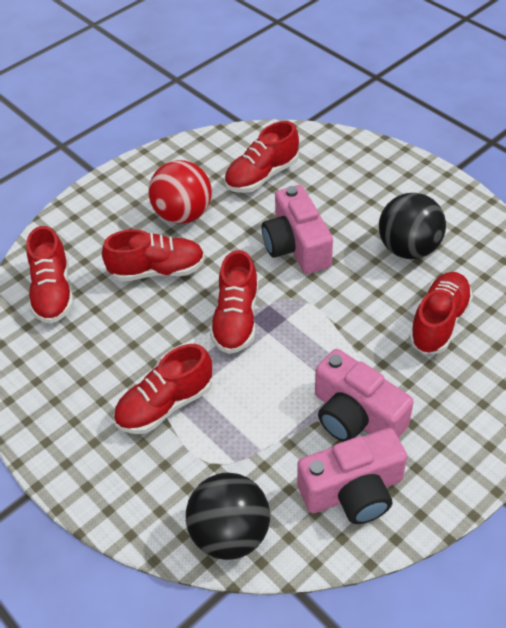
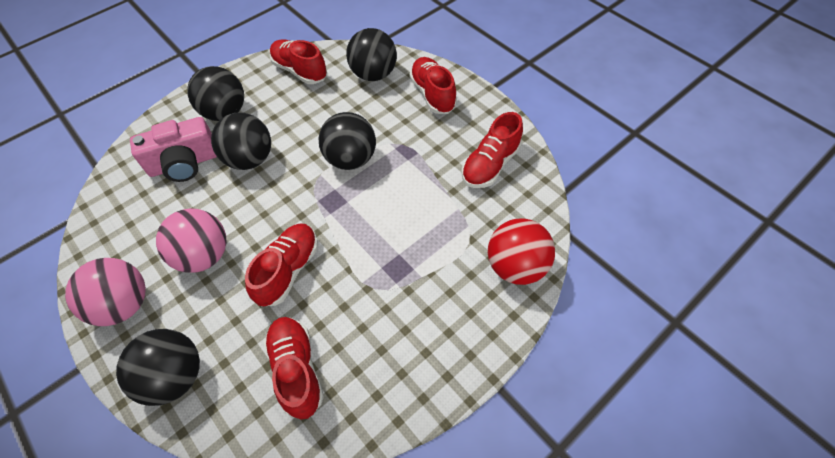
black ball: [186,473,270,560] [379,193,446,259] = 2 -> [116,329,200,406] [187,66,244,121] [211,113,271,170] [319,112,376,170] [346,28,397,81] = 5
pink ball: none = 0 -> [65,258,146,326] [156,208,226,273] = 2
pink camera: [262,185,333,274] [297,428,407,524] [315,349,413,442] = 3 -> [130,117,217,182] = 1
red shoe: [26,226,74,324] [102,229,205,282] [113,344,212,434] [210,250,258,354] [224,121,299,193] [409,272,473,354] = 6 -> [245,223,318,307] [264,317,324,420] [270,39,327,84] [409,57,457,114] [462,112,523,188] = 5

